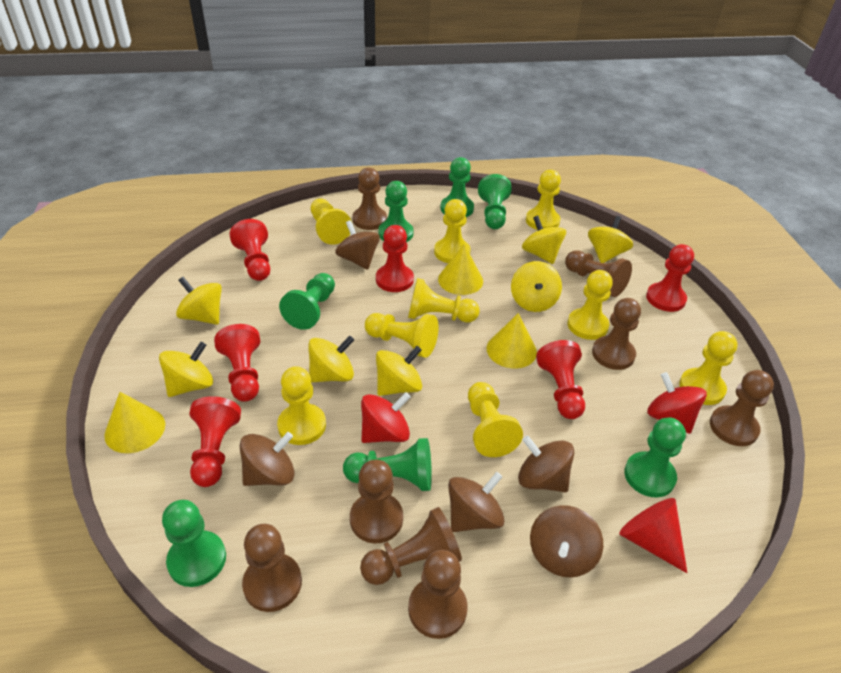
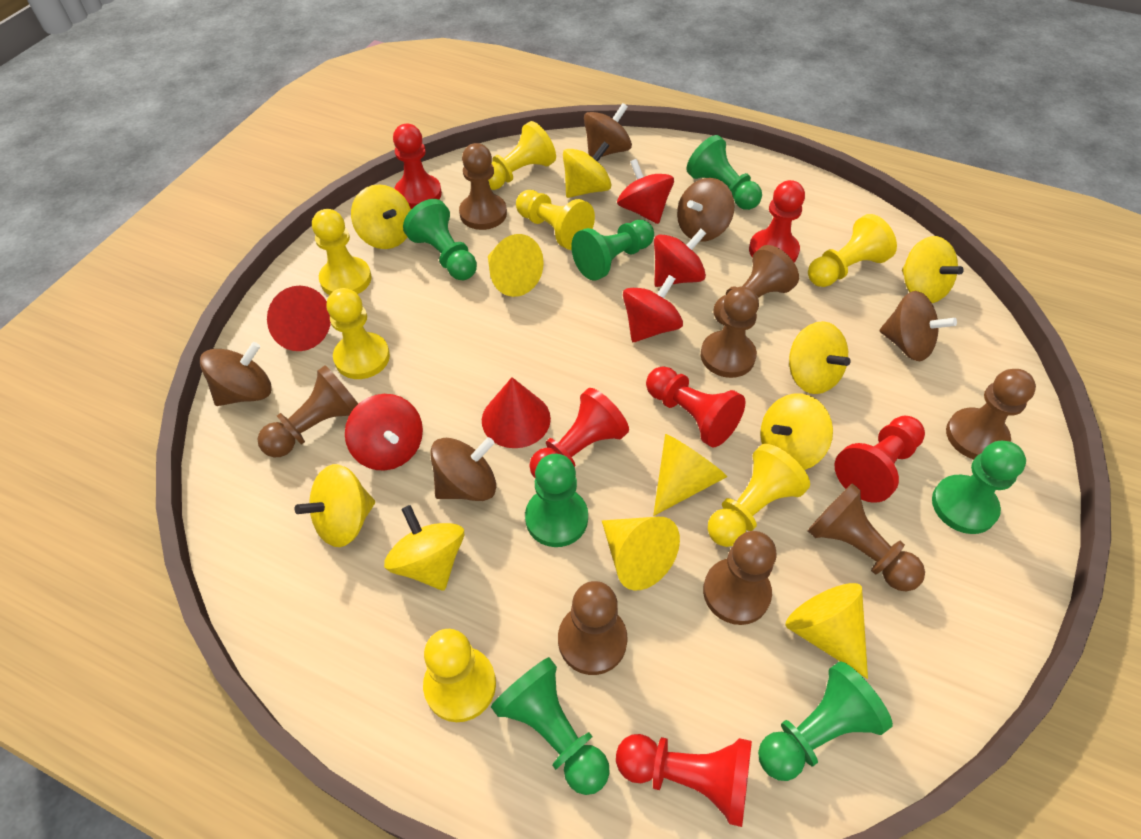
red cone: [619,498,687,573] = 1 -> [267,285,331,351] [482,377,551,448] = 2
red spinning top: [361,392,410,443] [647,372,707,434] = 2 -> [345,394,423,470] [617,159,674,224] [623,275,683,342] [654,229,706,287] = 4
yellow cone: [104,392,165,453] [438,244,483,295] [487,313,537,369] = 3 -> [488,234,544,297] [602,517,680,591] [653,434,727,516] [785,583,868,679] = 4
yellow pawn: [277,366,326,445] [311,198,352,245] [365,313,438,358] [408,278,480,323] [434,199,471,263] [468,382,523,457] [526,169,561,230] [567,270,613,340] [679,331,738,405] = 9 -> [312,209,371,295] [327,288,390,379] [423,629,496,722] [488,121,556,190] [516,190,595,250] [708,444,810,547] [808,214,897,287] = 7

